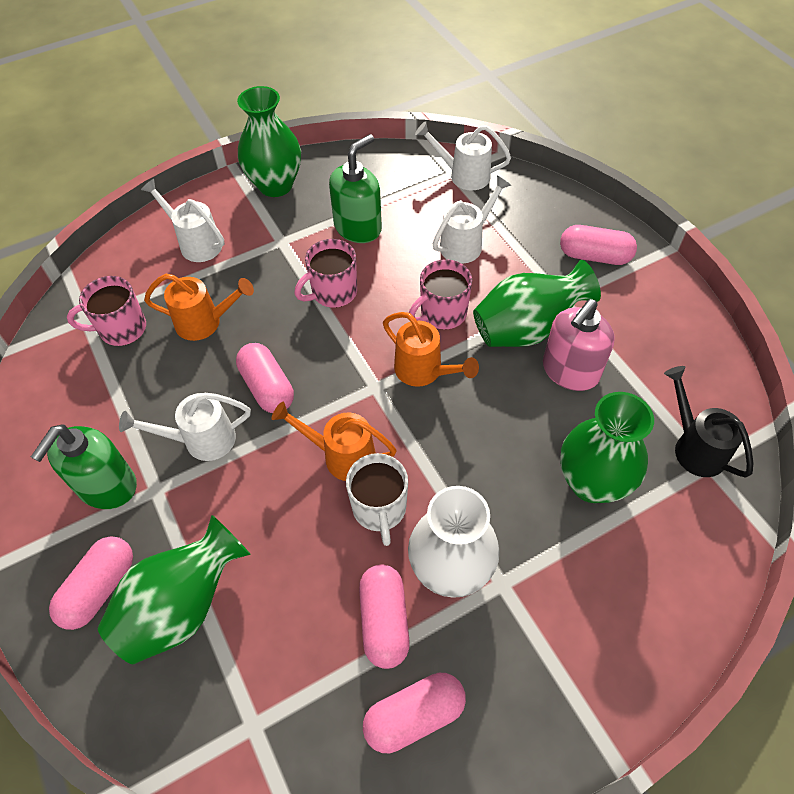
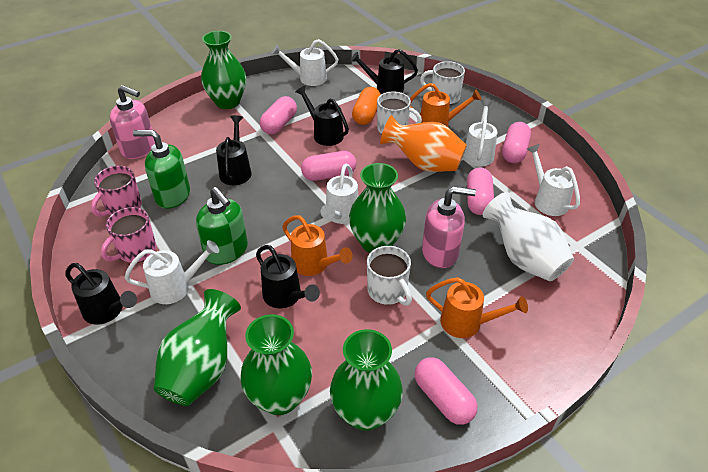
black watering can: [664,366,753,478] = 1 -> [65,263,137,325] [216,115,252,185] [256,245,320,308] [296,86,349,146] [351,49,418,94] = 5
green vase: [98,515,251,664] [237,86,301,197] [473,260,601,347] [560,392,654,503] = 4 -> [154,289,241,406] [201,31,246,109] [240,314,312,415] [330,329,403,431] [349,163,406,253] = 5
orange capsule: none = 0 -> [352,87,381,125] = 1
orange vase: none = 0 -> [380,115,467,172] = 1
pink mug: [67,276,146,346] [294,239,357,308] [409,259,472,329] = 3 -> [91,166,142,217] [101,207,156,263] = 2
pink soap dispenser: [543,299,615,391] = 1 -> [110,85,155,159] [422,186,476,268] = 2
white mug: [346,453,408,546] = 1 -> [367,246,412,306] [377,91,422,134] [420,61,465,105] = 3
white watering can: [119,393,251,461] [141,179,225,262] [415,121,511,191] [432,175,511,264] = 4 -> [124,240,219,304] [272,39,338,86] [321,164,358,224] [463,99,497,167] [527,144,580,216] = 5

